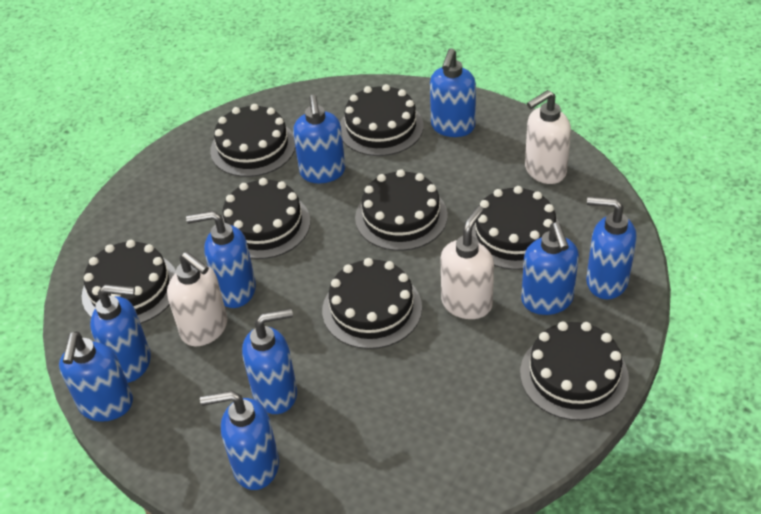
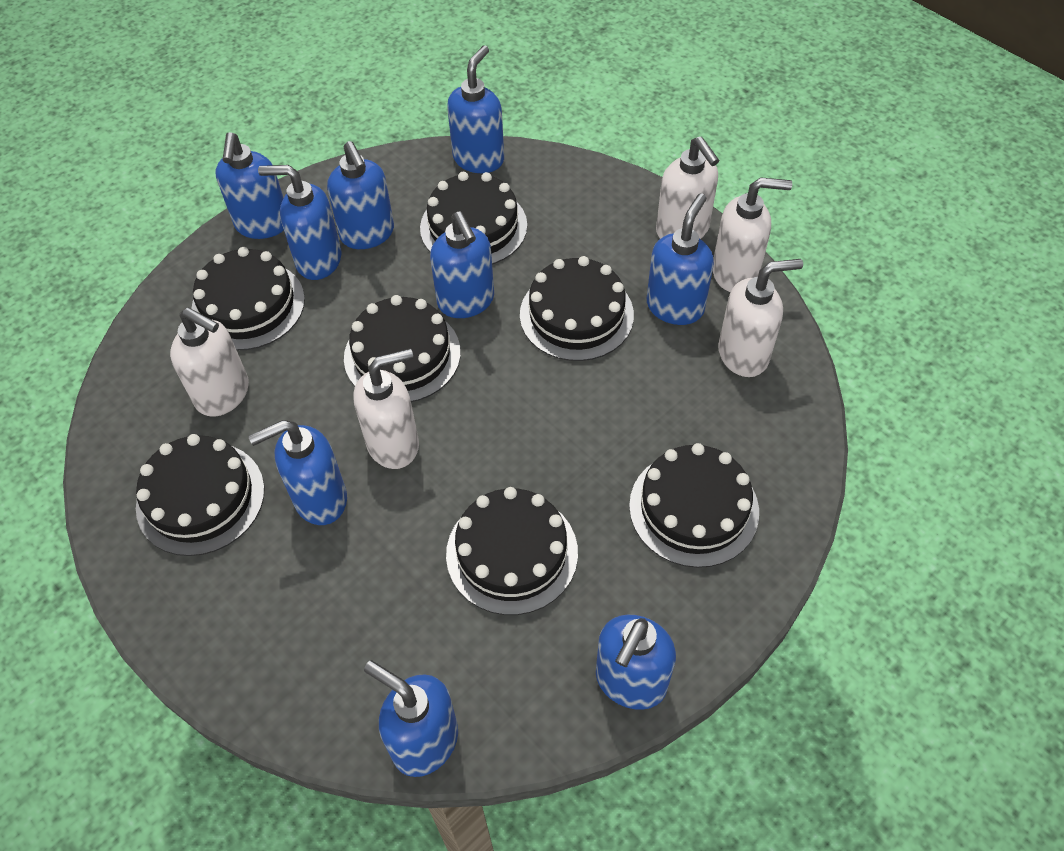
black cake: [82,240,176,324] [210,104,295,177] [222,178,310,259] [322,258,422,349] [340,84,424,156] [355,169,448,251] [472,186,560,270] [520,321,629,421] = 8 -> [136,434,265,556] [191,247,305,350] [344,295,461,402] [420,172,527,264] [446,487,578,615] [520,256,634,361] [629,443,759,568] = 7
white soap dispenser: [167,252,228,346] [441,206,494,319] [525,90,571,184] = 3 -> [170,308,249,417] [353,349,419,469] [656,136,719,239] [713,177,792,292] [718,259,803,377] = 5

